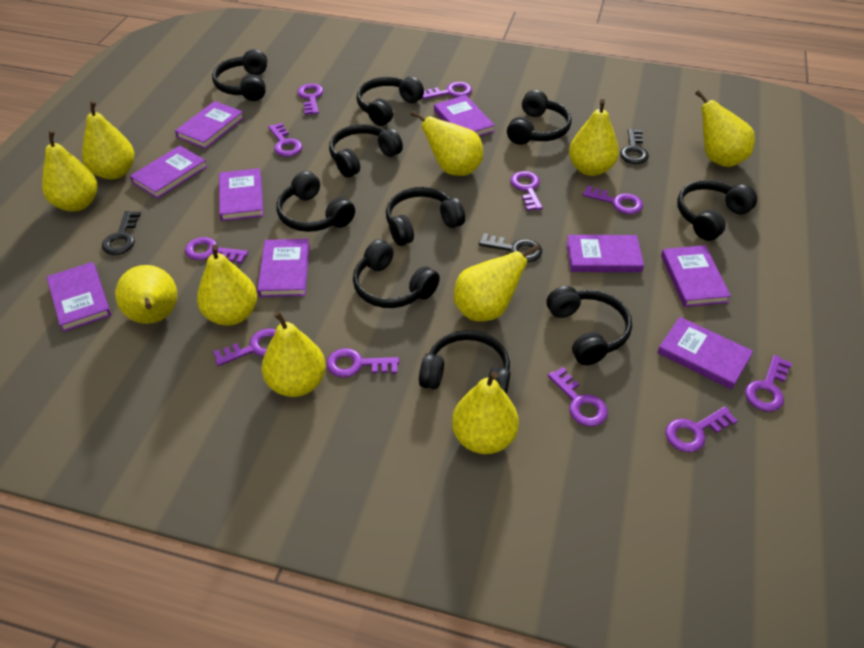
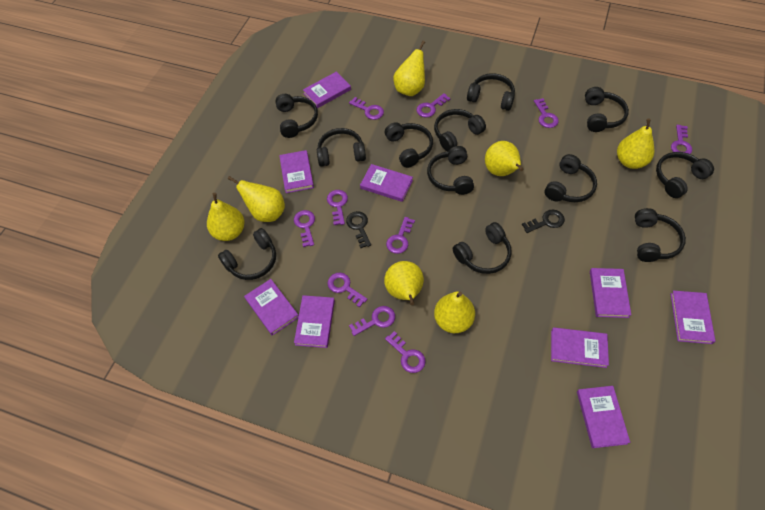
black headphones: [212,49,267,101] [276,171,355,232] [329,124,403,178] [353,239,440,308] [356,77,424,126] [386,187,465,246] [419,330,510,394] [507,90,572,145] [547,286,632,365] [677,180,757,241] = 10 -> [218,228,276,280] [275,94,318,138] [317,128,366,167] [385,122,433,168] [427,146,474,195] [434,109,486,151] [453,222,511,274] [467,73,515,111] [545,154,597,202] [585,87,629,132] [635,208,686,262] [656,152,714,198] = 12
black key: [102,211,141,255] [479,233,542,262] [620,129,649,164] = 3 -> [346,211,371,248] [522,209,565,233] = 2
purple key: [185,237,248,264] [213,328,276,366] [268,123,302,157] [297,83,324,115] [326,348,399,378] [422,82,472,99] [510,171,543,211] [548,367,608,427] [583,185,643,214] [665,406,738,452] [745,355,792,412] = 11 -> [294,210,315,247] [327,190,348,225] [327,273,368,308] [349,97,384,120] [349,306,395,336] [385,331,426,373] [386,217,415,254] [416,93,451,117] [534,98,559,128] [671,125,692,154] = 10
yellow pear: [42,130,98,211] [82,100,134,179] [115,265,177,324] [197,244,257,326] [262,311,326,397] [411,111,483,176] [452,371,519,454] [454,244,540,321] [569,99,619,176] [695,90,755,167] = 10 -> [207,193,245,241] [228,176,285,222] [384,261,424,305] [393,41,425,96] [434,292,475,333] [485,141,524,176] [617,118,654,169] = 7

